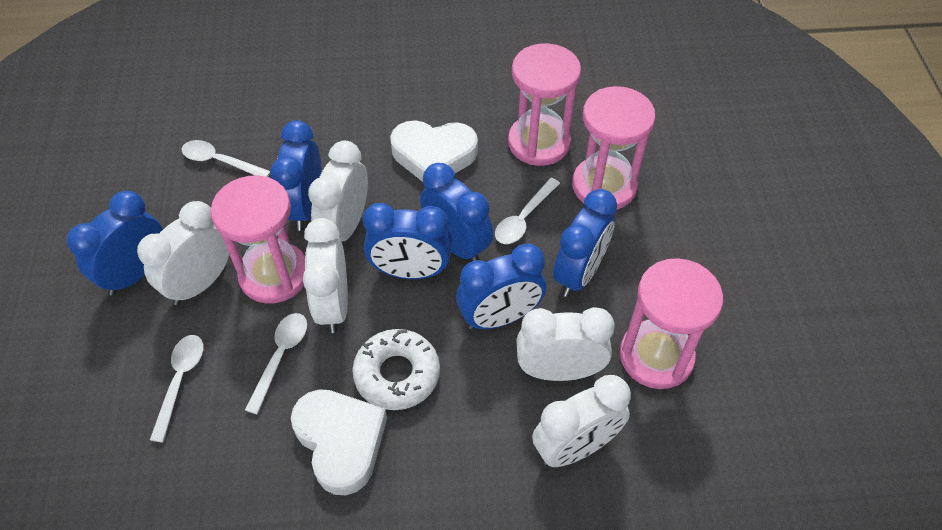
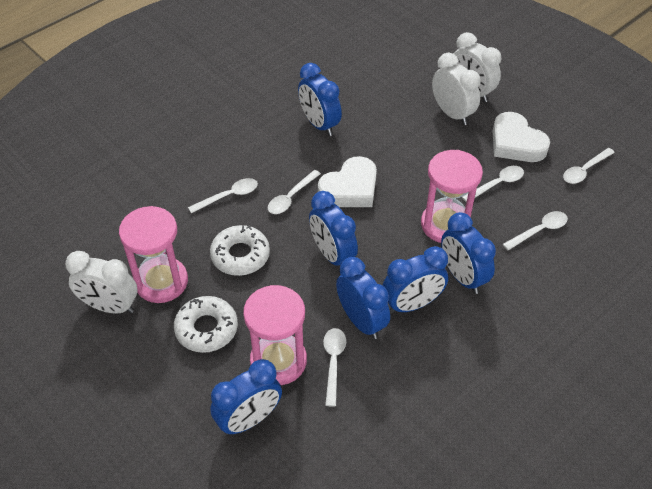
pink hourglass: [211,175,305,304] [508,43,581,166] [572,86,656,209] [620,258,723,389] = 4 -> [119,206,188,303] [243,285,307,385] [421,150,483,243] = 3
white clock: [137,201,229,305] [303,218,348,333] [308,141,368,242] [516,307,615,381] [532,375,631,467] = 5 -> [65,251,137,314] [432,53,481,125] [454,32,501,102] = 3
white donut: [352,329,440,410] = 1 -> [174,296,238,353] [210,225,270,276] = 2
white spoon: [150,335,204,442] [182,140,270,177] [245,313,307,414] [495,178,560,244] = 4 -> [188,178,258,213] [268,170,321,214] [323,328,346,407] [462,166,524,202] [503,211,568,250] [563,148,615,184] = 6

